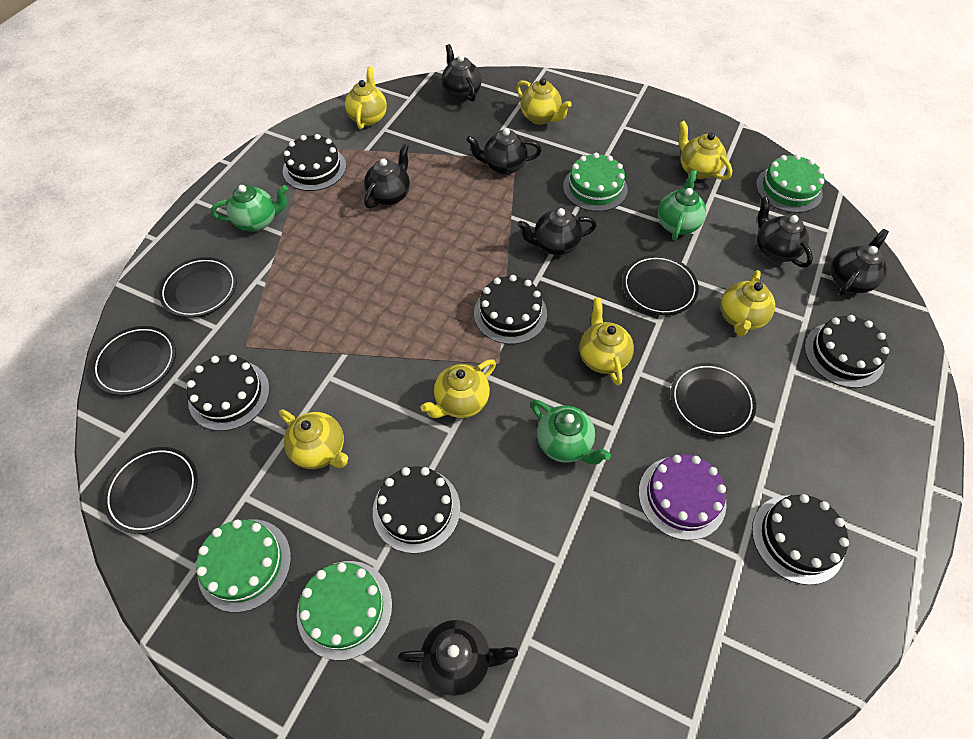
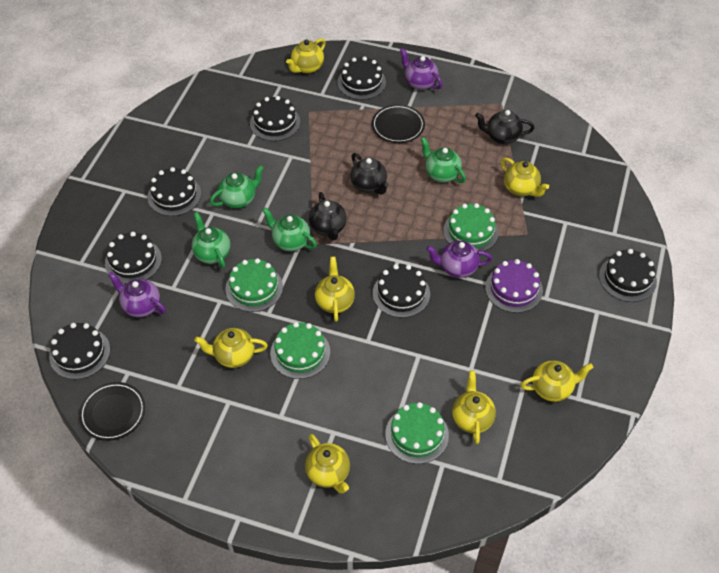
black cake: [187,355,270,431] [283,134,346,191] [373,466,460,554] [474,275,547,344] [752,494,849,585] [804,315,889,388] = 6 -> [49,323,110,379] [105,232,162,284] [147,167,201,216] [250,96,300,141] [337,56,386,100] [373,264,430,318] [599,249,657,302] = 7
black plate: [91,326,176,395] [103,447,198,534] [159,257,237,318] [622,255,699,315] [671,363,756,437] = 5 -> [79,382,145,441] [372,104,425,143] = 2
black teapot: [364,144,410,208] [398,620,518,696] [442,44,482,102] [466,128,542,175] [518,208,597,255] [757,197,813,267] [830,229,889,296] = 7 -> [309,192,347,241] [350,153,389,194] [475,110,534,144] = 3
green teapot: [211,185,288,231] [531,400,611,465] [658,170,706,241] = 3 -> [192,212,231,268] [210,165,264,208] [262,207,317,251] [420,137,466,183] = 4
purple teapot: none = 0 -> [108,272,166,317] [400,48,443,90] [426,241,492,278] = 3

